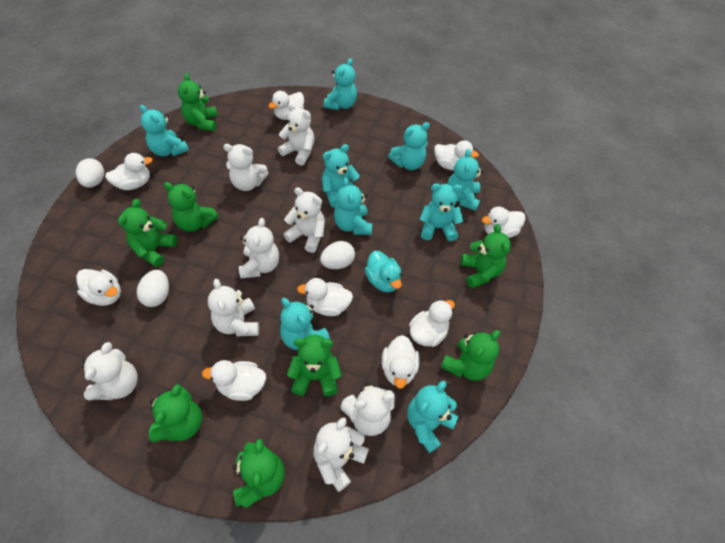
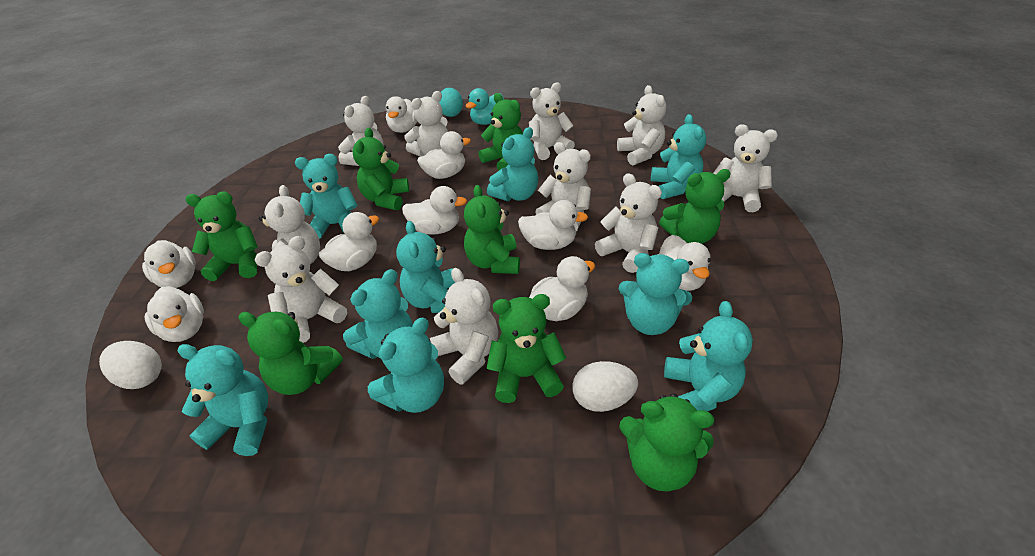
turquoise egg: none = 0 -> [439,88,463,117] = 1
white egg: [76,158,104,188] [137,270,169,307] [320,241,355,269] = 3 -> [99,341,162,389] [572,361,638,412] = 2
white teddy bear: [82,342,138,401] [208,279,259,337] [223,144,268,191] [239,218,279,278] [278,103,315,166] [283,187,325,253] [313,417,369,492] [341,382,395,436] = 8 -> [255,236,347,343] [259,185,320,264] [338,96,383,166] [404,91,448,157] [430,268,498,385] [529,82,575,160] [536,142,591,231] [595,173,662,273] [617,85,666,165] [713,124,778,212] = 10

